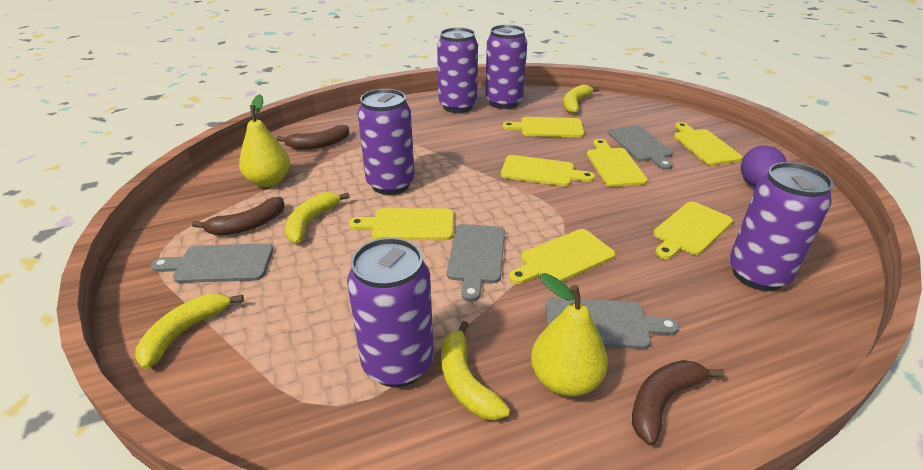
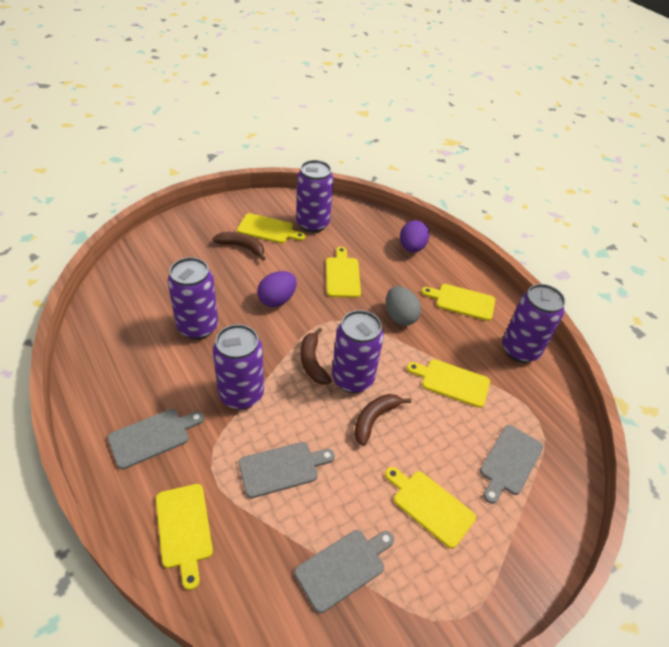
grey egg: none = 0 -> [386,286,421,326] = 1
purple egg: [741,146,787,187] = 1 -> [257,271,297,307] [400,220,430,253] = 2
yellow banana: [136,293,244,369] [285,192,350,243] [441,321,510,420] [564,84,600,114] = 4 -> none = 0
yellow cutting board: [349,208,454,240] [501,155,595,186] [502,117,584,137] [509,229,615,284] [587,139,648,187] [653,201,733,259] [674,122,743,165] = 7 -> [156,484,213,590] [237,213,305,243] [326,247,361,298] [385,467,476,548] [407,359,490,408] [421,284,495,321] = 6
yellow pear: [239,94,290,187] [531,273,608,397] = 2 -> none = 0

